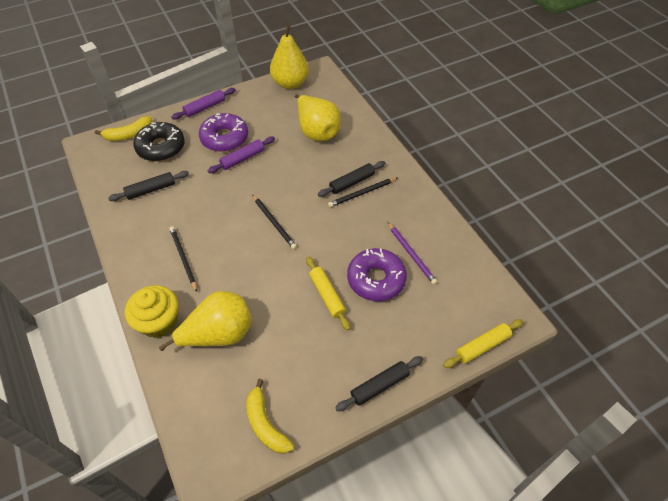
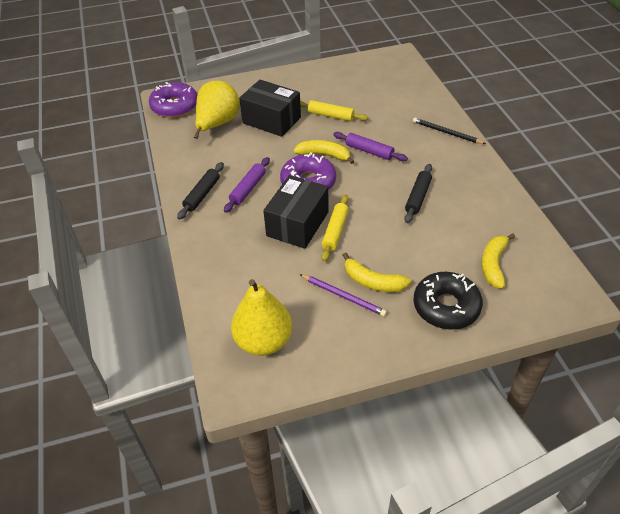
black box: none = 0 -> [239,80,301,137] [263,175,328,249] = 2
black pencil: [169,226,197,292] [252,194,297,249] [328,178,397,207] = 3 -> [413,118,486,144] = 1
black rolling pin: [108,171,189,201] [318,161,385,197] [335,356,423,411] = 3 -> [177,162,224,220] [404,164,432,223] = 2
yellow banana: [95,116,152,141] [246,379,294,454] = 2 -> [294,140,355,164] [342,253,411,292] [482,233,515,288] = 3
yellow cupcake: [125,285,179,338] = 1 -> none = 0
yellow pear: [159,291,252,351] [270,24,309,89] [295,94,341,141] = 3 -> [194,81,240,139] [231,279,292,356] = 2

